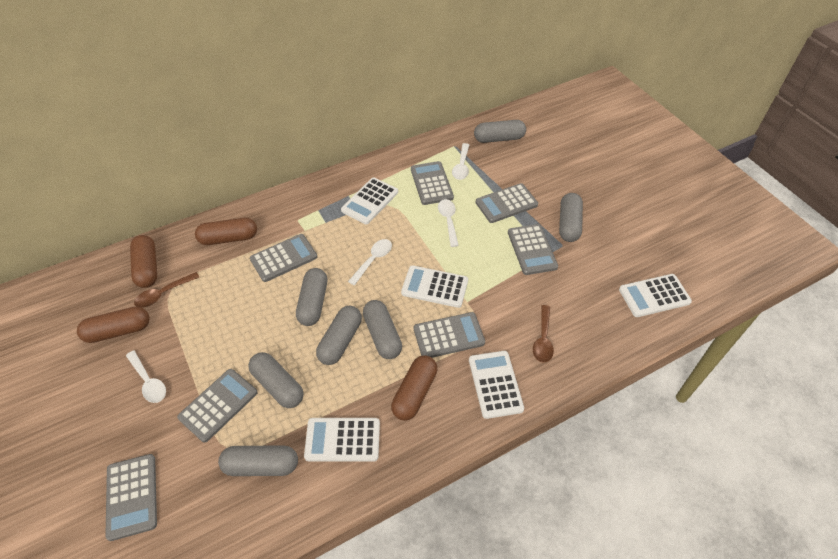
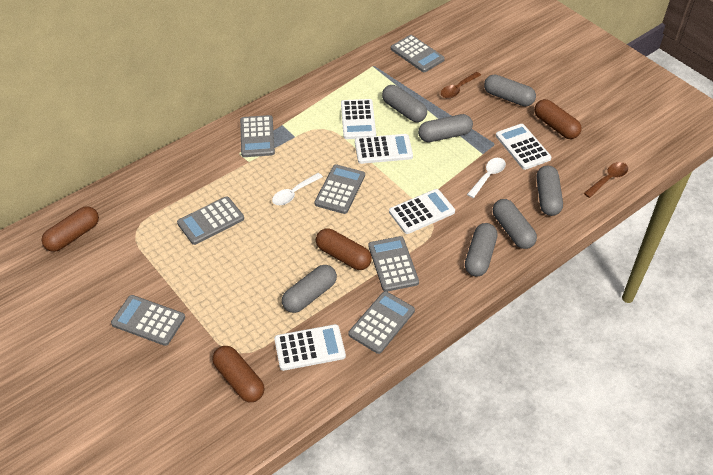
white spoon: [126,350,166,403] [348,239,392,285] [438,199,459,247] [452,143,469,180] = 4 -> [272,173,323,205] [467,158,506,198] = 2

